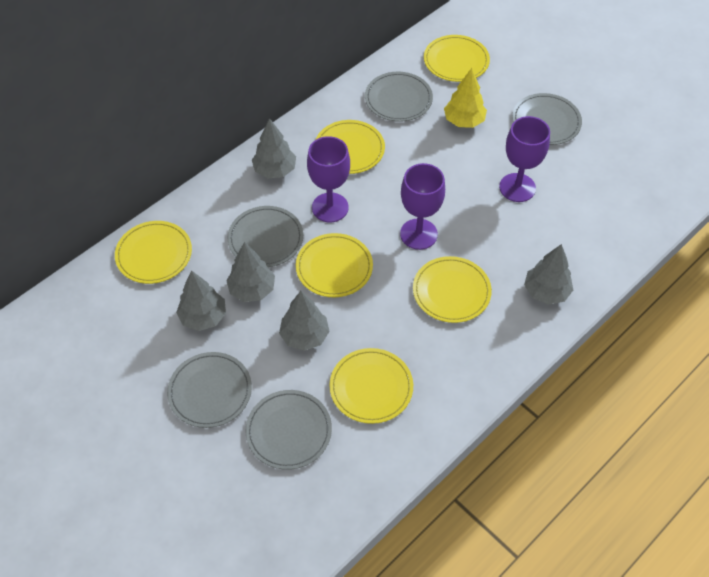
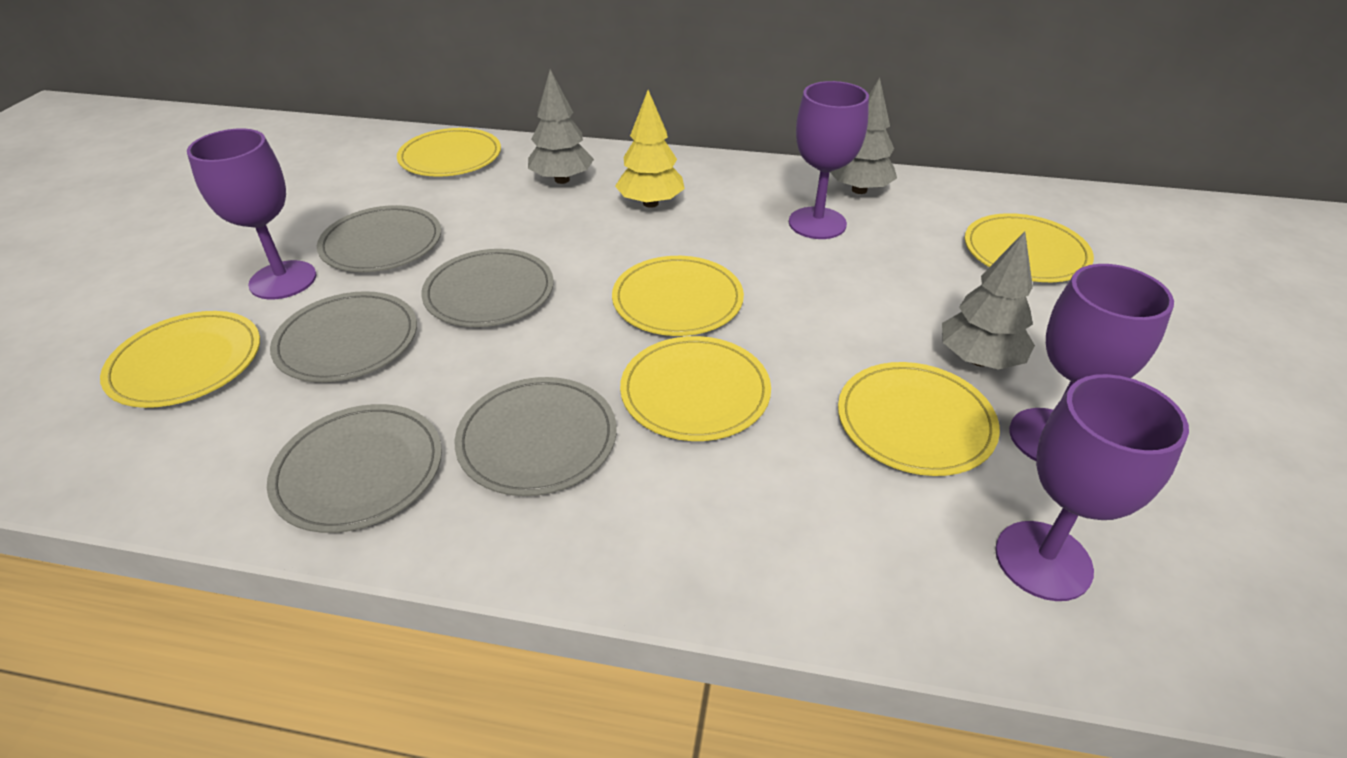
grey tree: [176,270,226,331] [226,242,275,302] [252,118,296,178] [279,291,330,351] [524,244,573,305] = 5 -> [528,69,594,184] [830,78,897,194] [942,231,1035,370] = 3
purple goblet: [307,136,350,222] [400,163,445,250] [499,116,550,202] = 3 -> [187,128,316,299] [789,81,869,239] [995,374,1189,601] [1009,264,1174,461] = 4

